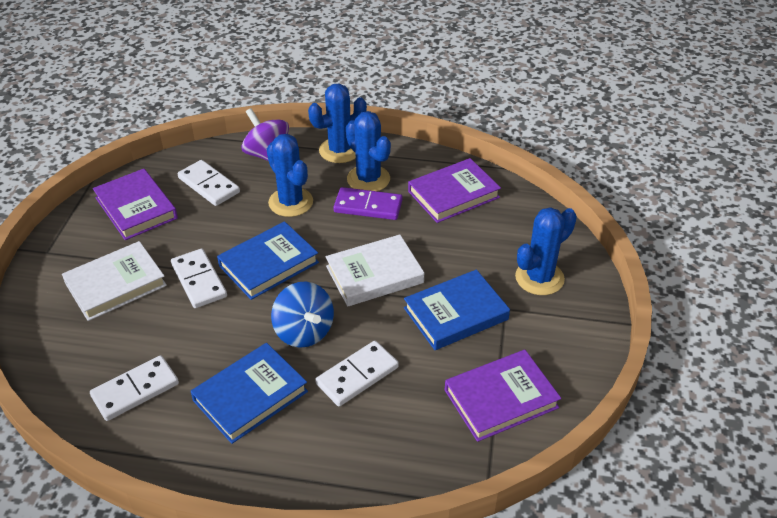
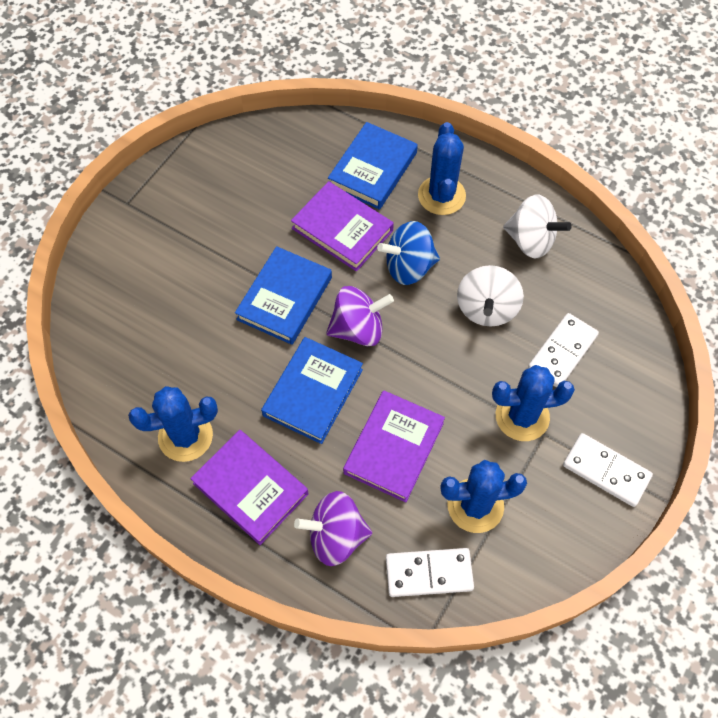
purple domino: [333,187,403,220] = 1 -> none = 0
purple spinning top: [241,108,289,161] = 1 -> [294,491,372,566] [326,286,394,346] = 2
white book: [62,241,167,321] [326,234,424,307] = 2 -> none = 0
white domino: [90,355,179,421] [171,249,227,308] [178,160,240,206] [315,341,399,406] = 4 -> [386,548,474,597] [528,313,599,387] [563,433,653,507] = 3
white spinning top: none = 0 -> [457,265,524,327] [503,195,572,258] = 2

